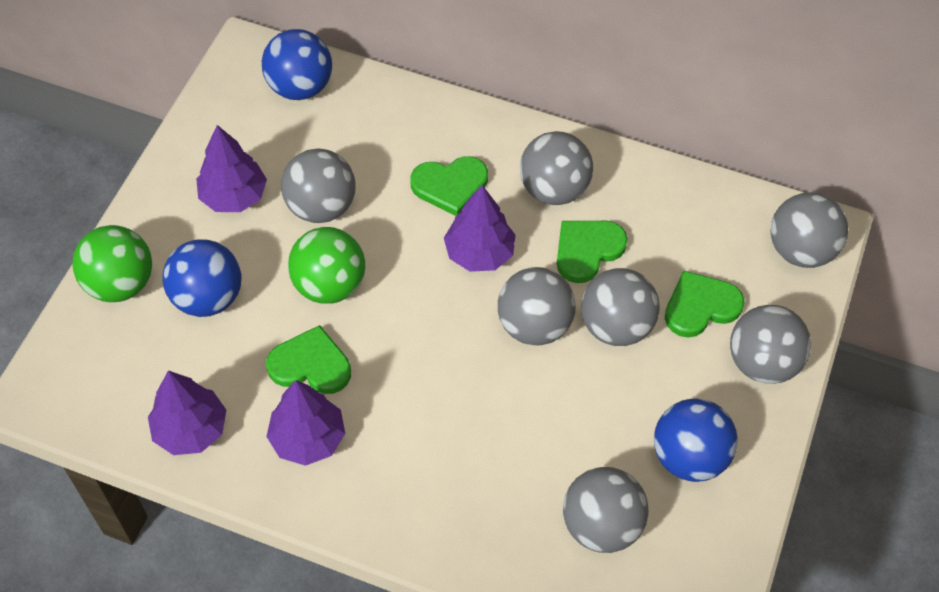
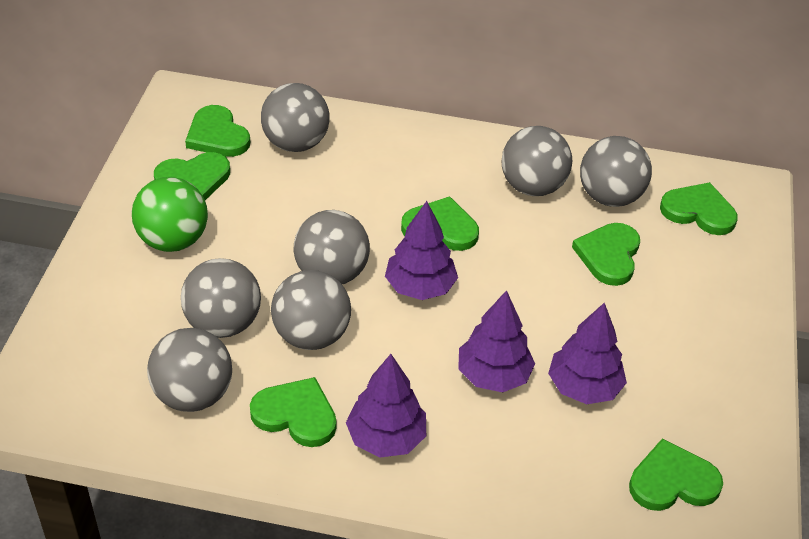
blue ball: [163,239,241,317] [262,29,332,100] [654,398,738,482] = 3 -> none = 0
green ball: [72,225,152,302] [288,227,365,304] = 2 -> [132,177,208,252] = 1
green heart: [266,325,351,394] [411,156,488,216] [557,221,628,283] [665,270,744,337] = 4 -> [154,152,230,200] [185,105,250,157] [250,377,337,447] [401,196,479,251] [572,223,640,286] [629,438,723,511] [660,182,738,235] = 7

